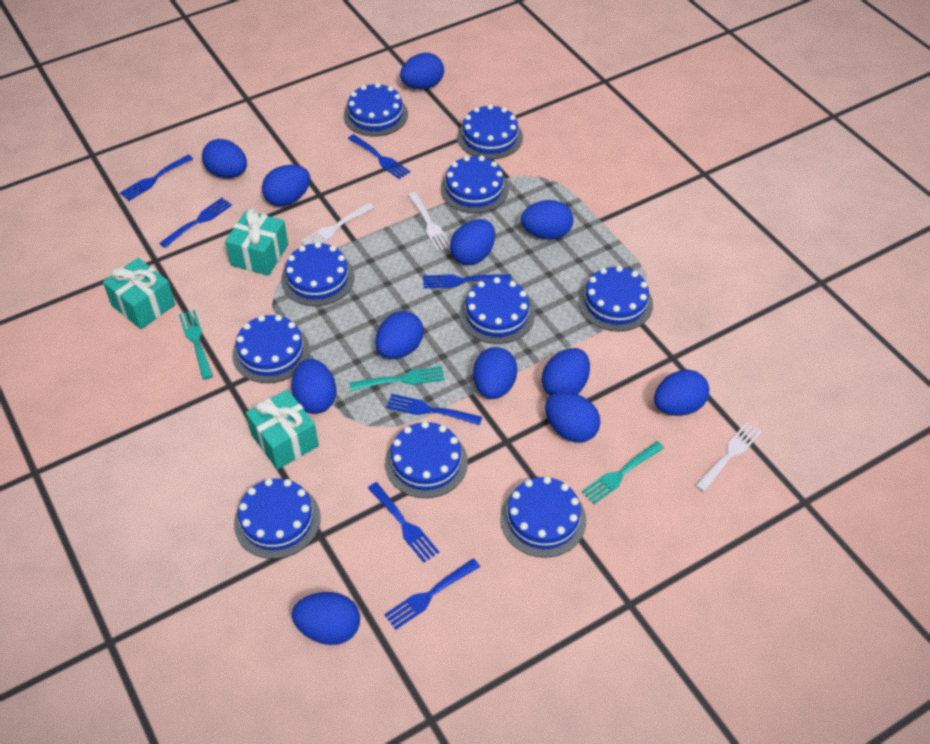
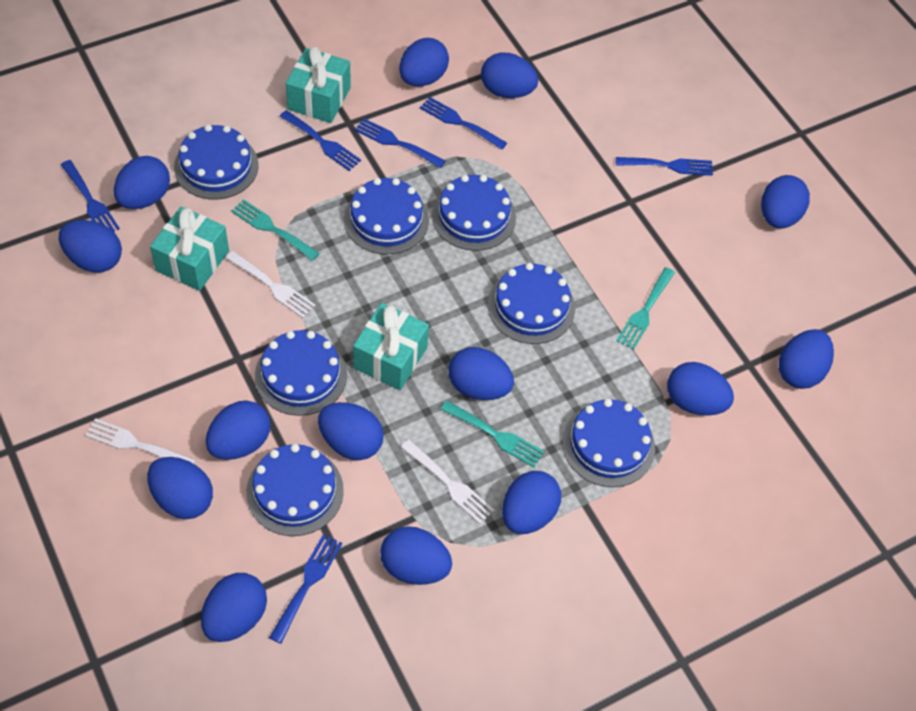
blue cake: [232,315,310,383] [234,478,321,559] [281,242,355,306] [344,83,408,136] [385,421,468,498] [440,156,509,213] [457,104,523,159] [460,277,535,344] [500,476,586,558] [578,266,653,331] = 10 -> [174,124,259,199] [246,444,344,536] [255,330,347,416] [344,178,429,254] [432,175,516,251] [488,263,575,344] [562,399,655,487] = 7
blue egg: [202,139,247,178] [262,165,310,206] [291,359,336,414] [292,592,360,645] [375,311,424,359] [400,53,444,90] [450,219,495,265] [473,347,517,399] [521,200,573,240] [542,348,590,395] [545,392,600,443] [654,369,709,416] = 12 -> [59,220,122,273] [114,156,170,209] [147,457,213,519] [201,573,267,642] [206,400,270,460] [318,402,384,460] [380,526,452,585] [399,38,449,86] [449,347,514,400] [481,53,538,98] [502,471,561,534] [667,362,734,416] [761,175,810,228] [779,329,834,389] = 14
blue fork: [120,155,193,201] [160,198,232,248] [348,134,410,179] [368,482,439,562] [384,558,480,630] [386,394,482,425] [423,274,511,288] = 7 -> [61,160,120,232] [269,534,342,644] [280,110,361,171] [355,118,446,168] [420,97,507,150] [616,157,713,176] = 6

